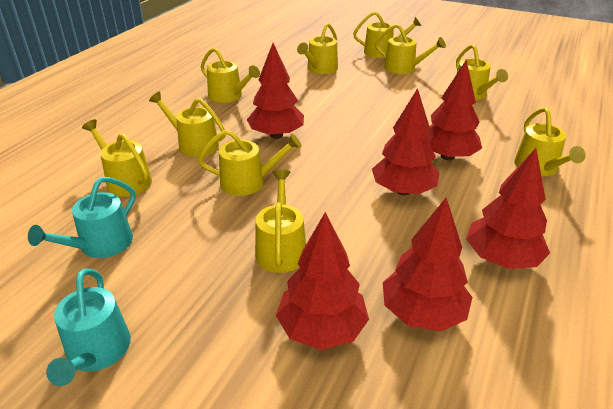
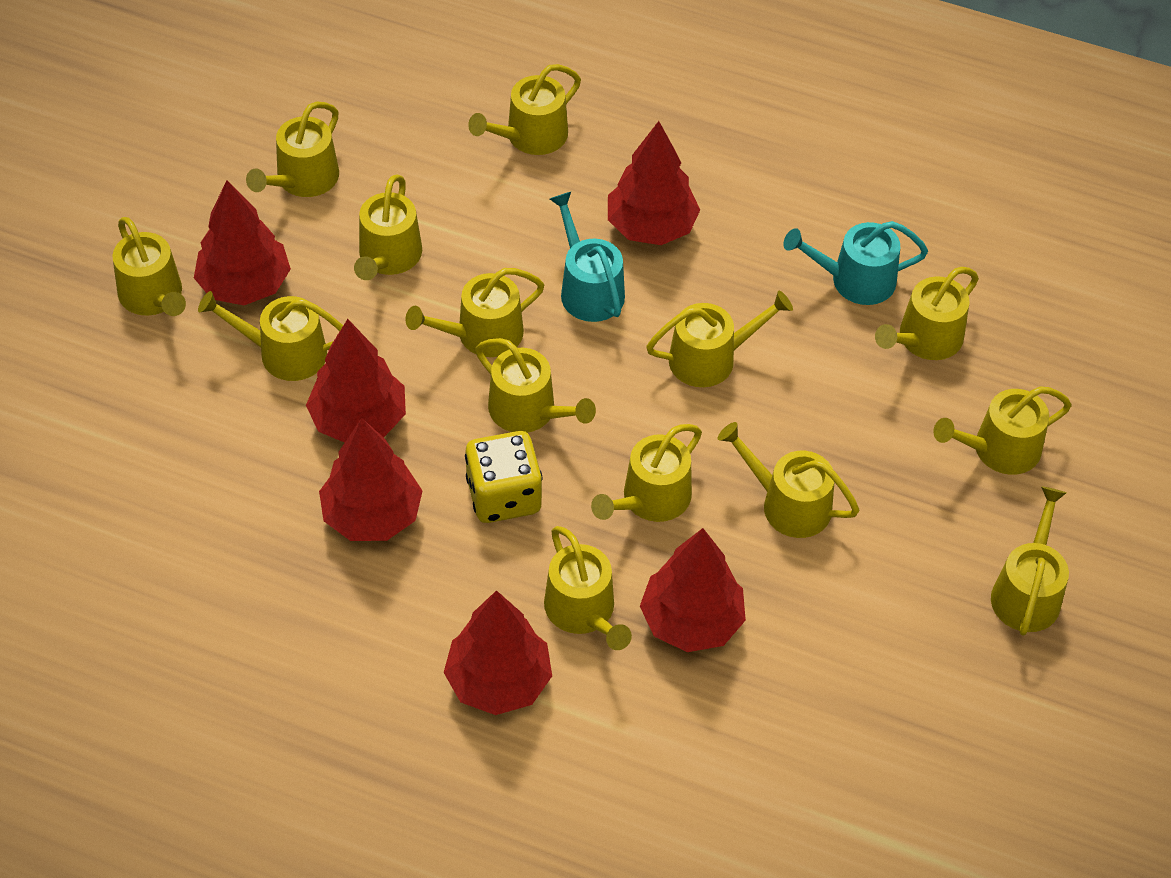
yellow dice: none = 0 -> [465,431,543,523] = 1
yellow watering can: [82,119,152,197] [149,91,225,157] [199,130,302,196] [201,47,260,103] [255,170,306,273] [297,23,338,74] [353,12,422,58] [375,24,446,74] [456,44,508,100] [514,107,586,176] = 10 -> [112,217,186,316] [198,291,343,381] [246,102,339,197] [354,174,422,280] [405,268,545,357] [468,64,581,155] [475,338,596,433] [544,526,632,650] [591,424,702,522] [646,291,793,387] [718,422,860,538] [875,267,979,360] [933,386,1072,475] [991,487,1069,636] = 14

